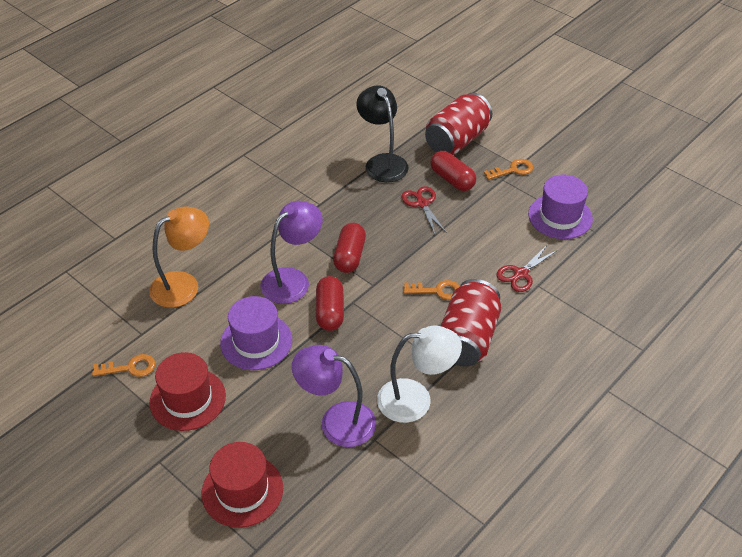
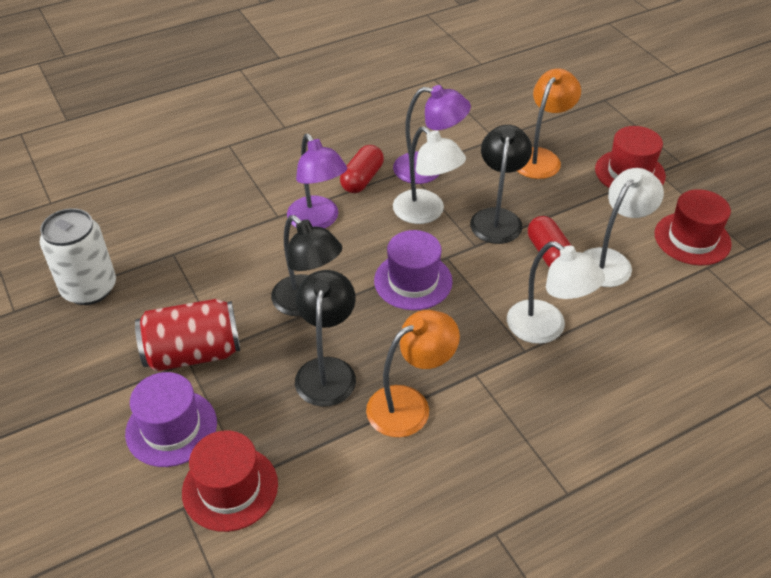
black lamp: [356,85,409,182] = 1 -> [271,215,342,316] [295,270,356,407] [470,125,532,244] = 3
orange key: [92,354,156,377] [403,280,460,300] [484,159,533,180] = 3 -> none = 0
orange lamp: [149,206,209,308] = 1 -> [366,310,460,437] [517,68,581,179] = 2
red can: [425,93,492,155] [441,279,501,367] = 2 -> [135,299,240,372] = 1
red capsule: [316,276,344,331] [333,223,366,273] [431,151,476,191] = 3 -> [340,145,384,193] [528,216,572,267] = 2
red hat: [149,352,226,431] [202,442,283,528] = 2 -> [182,430,278,532] [595,126,666,188] [655,189,732,265] = 3
red scissors: [402,186,447,234] [496,245,558,292] = 2 -> none = 0
white can: none = 0 -> [40,208,116,305] = 1
white lamp: [377,326,462,423] = 1 -> [393,126,466,224] [507,241,605,344] [583,168,664,287] = 3

